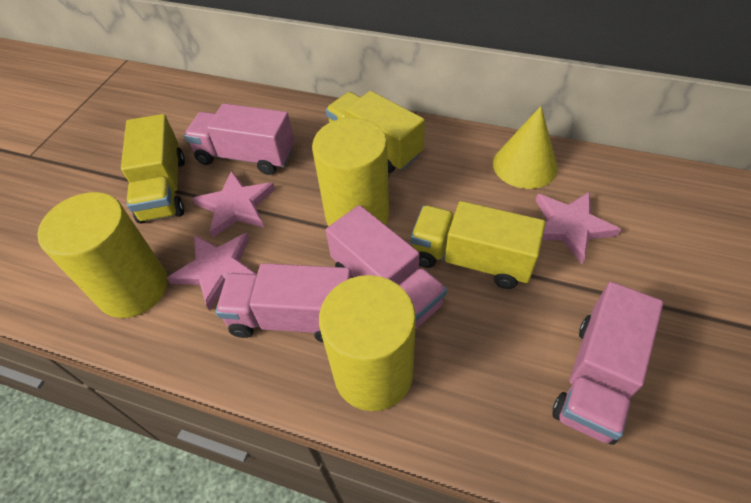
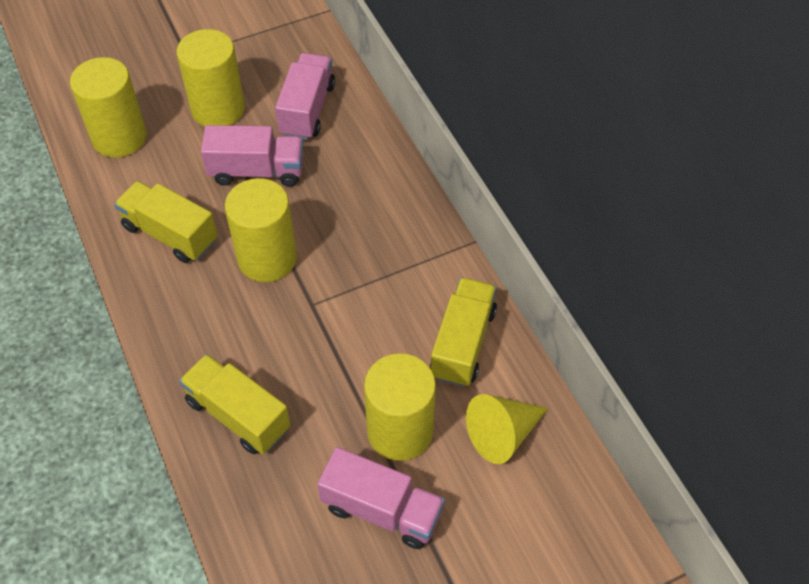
pink star: [167,233,257,311] [192,170,275,238] [535,192,621,264] = 3 -> none = 0
pink truck: [184,103,294,175] [215,263,352,343] [326,205,447,329] [552,282,663,445] = 4 -> [201,125,304,187] [275,53,335,140] [318,447,445,549] = 3
yellow cylinder: [37,192,167,318] [312,118,389,226] [319,275,416,411] = 3 -> [70,57,147,158] [176,29,245,127] [225,178,297,282] [364,353,436,461] = 4

